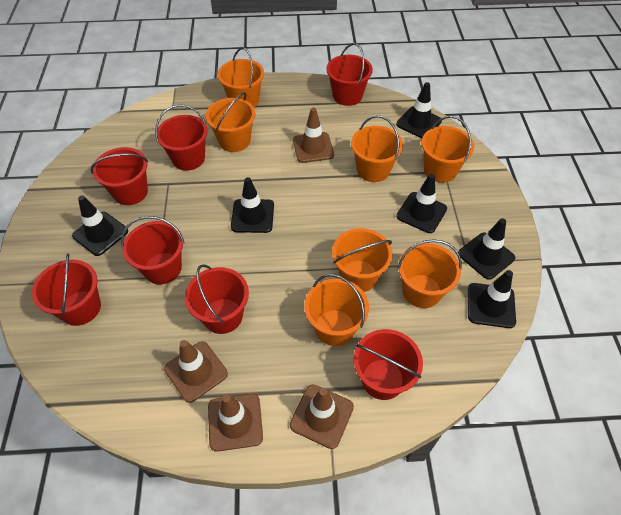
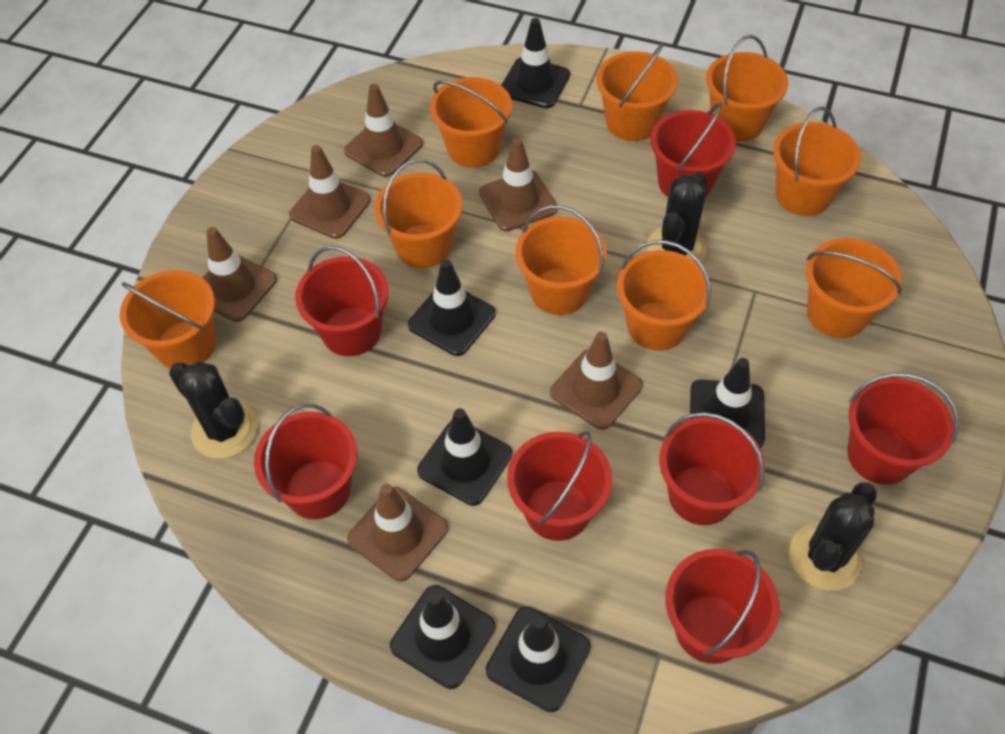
black cactus: none = 0 -> [169,361,258,459] [647,172,707,263] [789,482,877,591] = 3
brown traffic cone: [164,340,228,403] [208,394,263,452] [290,384,354,449] [293,108,334,163] = 4 -> [202,227,277,322] [289,145,370,239] [344,84,423,177] [347,484,448,582] [479,138,557,231] [550,332,643,430] = 6
orange bucket: [205,92,255,152] [218,47,264,107] [304,274,369,346] [332,228,393,292] [351,115,403,182] [397,239,462,308] [422,116,474,183] = 7 -> [120,270,216,368] [374,159,462,268] [430,77,512,168] [515,205,607,315] [596,43,678,141] [617,240,711,351] [706,35,788,142] [773,106,861,216] [806,238,902,338] = 9

